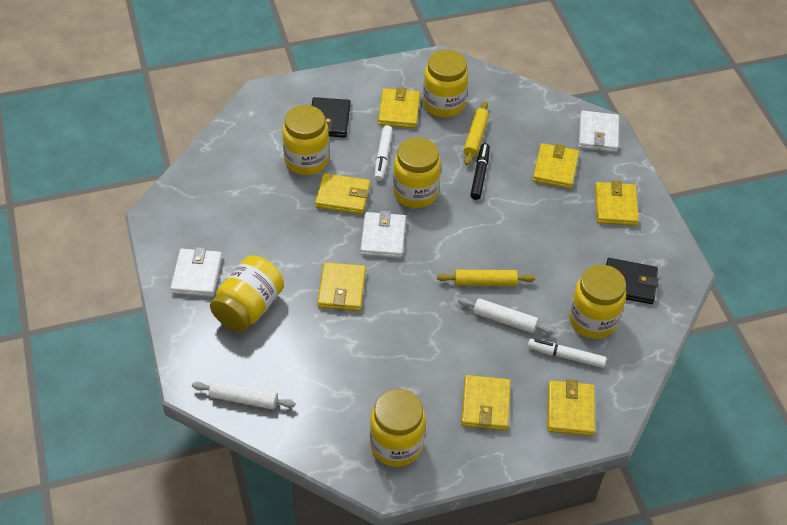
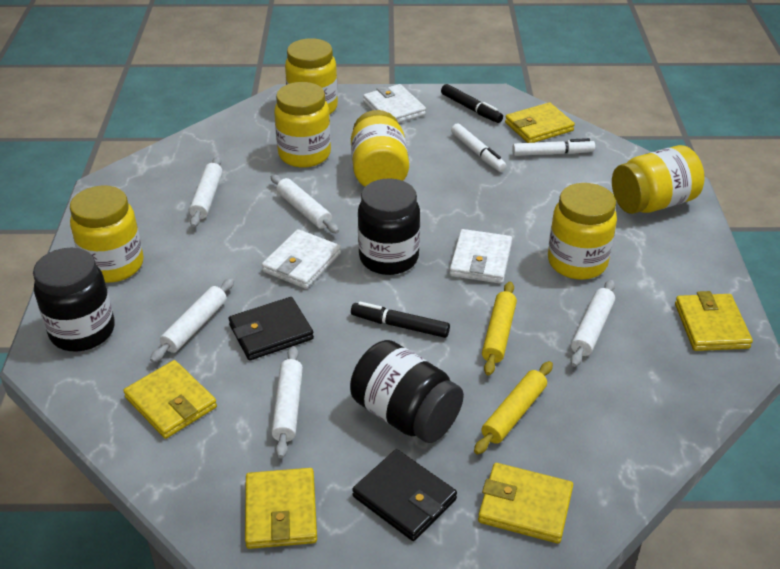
black jar: none = 0 -> [33,248,115,351] [350,340,464,443] [358,178,420,275] = 3
black marker: [470,143,490,200] = 1 -> [351,302,450,338] [441,84,503,123] = 2
white rolling pin: [192,380,295,409] [458,298,554,334] = 2 -> [150,278,234,363] [189,156,223,227] [271,174,339,233] [271,346,303,458] [570,280,615,367] = 5
yellow wallet: [315,173,370,215] [317,262,366,311] [378,87,420,128] [461,375,511,431] [533,143,579,189] [547,379,595,436] [595,181,639,226] = 7 -> [123,360,217,439] [245,468,317,549] [478,463,573,544] [505,102,575,143] [675,291,753,351] = 5

